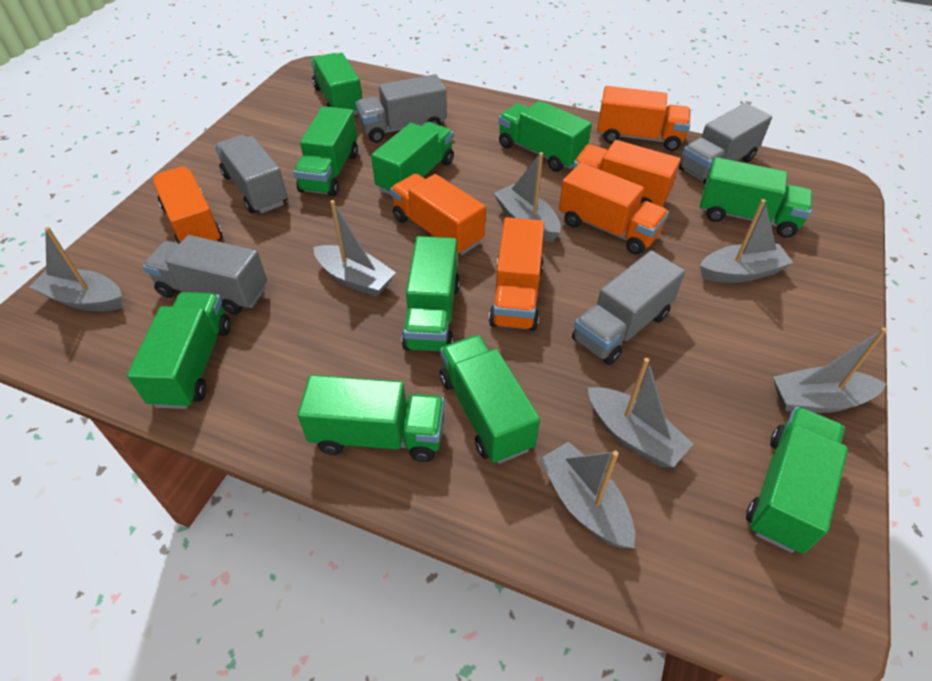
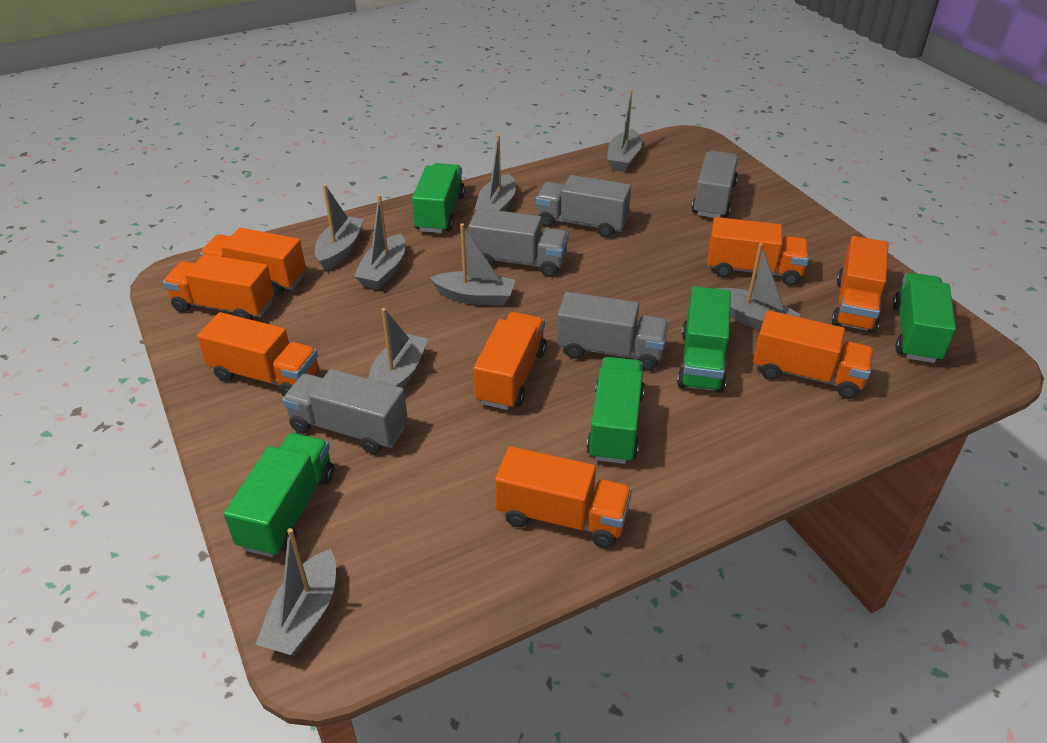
green truck: [127,292,231,409] [293,106,358,196] [298,375,444,462] [311,53,362,115] [371,122,454,195] [402,236,460,351] [440,335,540,464] [498,101,592,172] [700,157,812,238] [746,407,848,554] = 10 -> [224,433,334,557] [412,163,465,233] [586,357,644,464] [677,286,731,393] [893,273,956,363] = 5
grey boat: [29,227,122,311] [313,200,396,297] [494,152,561,242] [540,442,635,548] [588,358,693,467] [700,199,793,283] [773,328,887,413] = 7 -> [255,528,336,656] [315,184,364,270] [354,195,405,290] [369,308,428,388] [430,223,516,306] [474,134,516,211] [607,90,642,172] [715,243,801,330] = 8
orange truck: [153,166,223,244] [390,173,486,255] [489,217,544,331] [559,163,669,255] [573,140,681,207] [597,86,690,151] = 6 -> [163,254,274,320] [197,312,319,396] [200,228,306,296] [473,312,547,410] [495,446,632,548] [707,217,809,286] [753,310,874,399] [831,236,889,334] = 8

